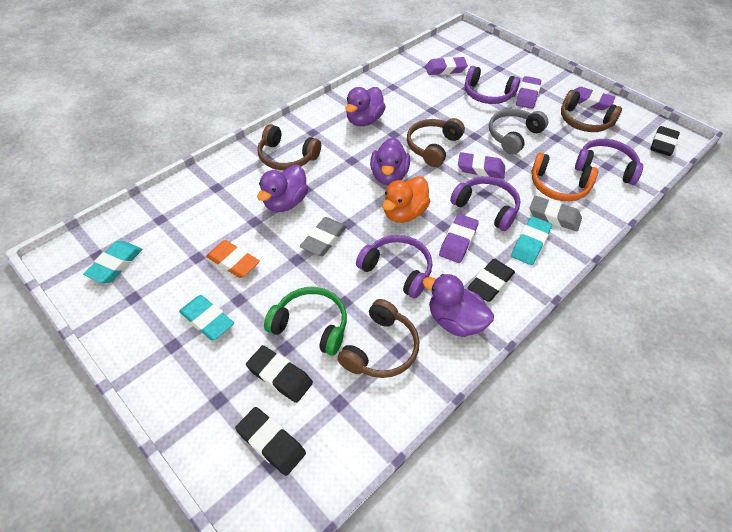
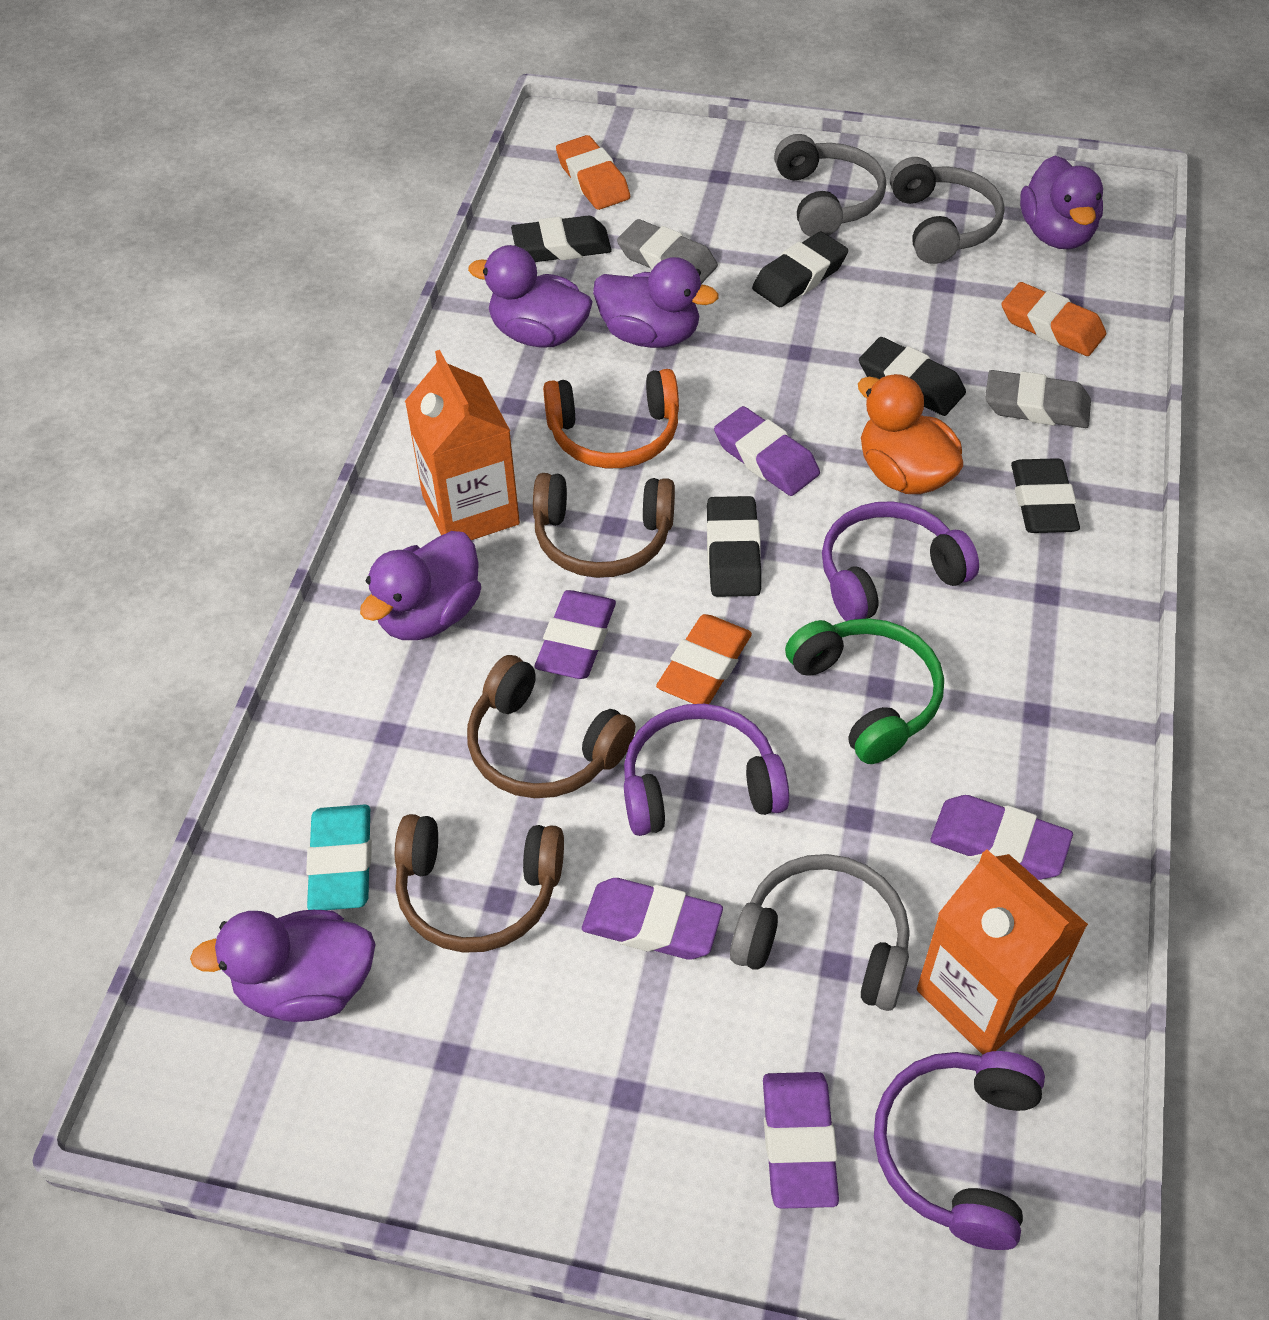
black eraser: [235,407,306,476] [246,345,313,403] [467,259,515,302] [650,126,680,156] = 4 -> [511,216,612,262] [707,496,761,597] [752,232,848,307] [859,337,966,416] [1011,458,1080,533] = 5
brown headphones: [257,124,321,170] [337,299,419,378] [407,118,465,167] [561,90,622,132] = 4 -> [395,814,564,953] [467,655,635,798] [533,473,675,578] = 3
grey headphones: [489,109,548,155] = 1 -> [730,854,910,1011] [774,134,886,237] [890,157,1005,264] = 3
orange carton: none = 0 -> [405,350,520,540] [917,849,1088,1055] = 2
orange eraser: [206,240,260,278] = 1 -> [556,135,630,210] [656,614,752,704] [1001,282,1106,356] = 3
purple duck: [257,165,308,212] [345,87,386,126] [370,137,410,185] [422,274,494,337] = 4 -> [190,910,376,1022] [360,531,481,640] [468,245,593,348] [593,257,718,348] [1020,156,1103,249] = 5
purple headphones: [356,235,432,298] [450,176,520,231] [465,66,520,104] [575,139,643,185] = 4 -> [624,704,789,836] [822,501,979,621] [874,1051,1045,1250] = 3
turquoise eraser: [83,241,142,283] [179,295,234,340] [511,216,552,265] = 3 -> [306,805,372,910] = 1

